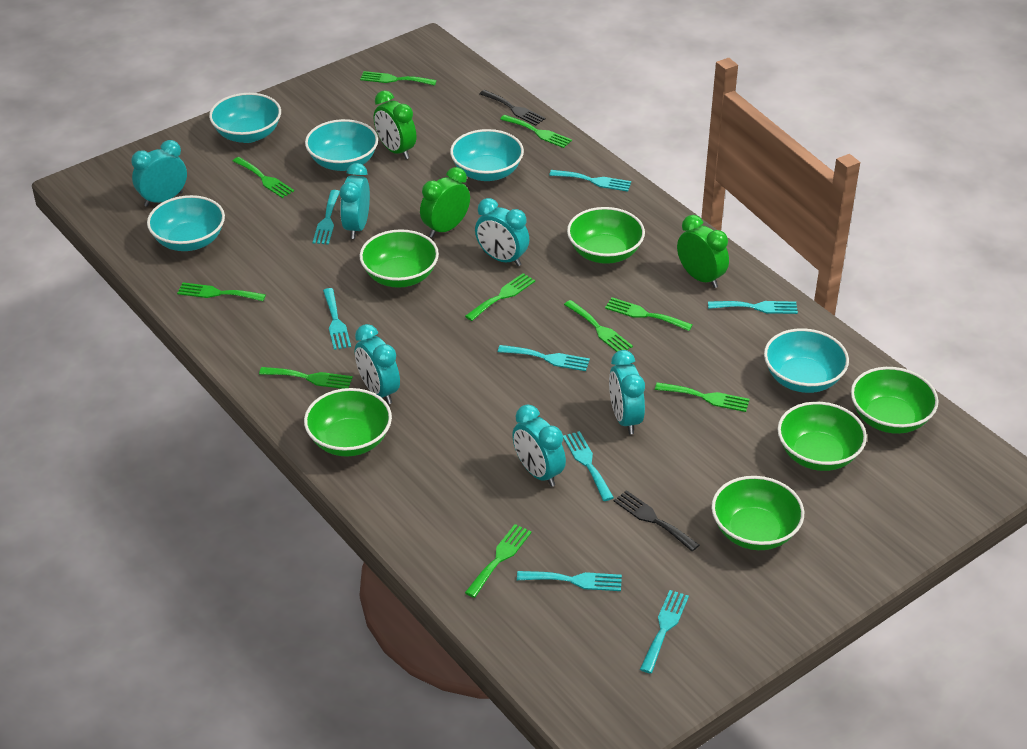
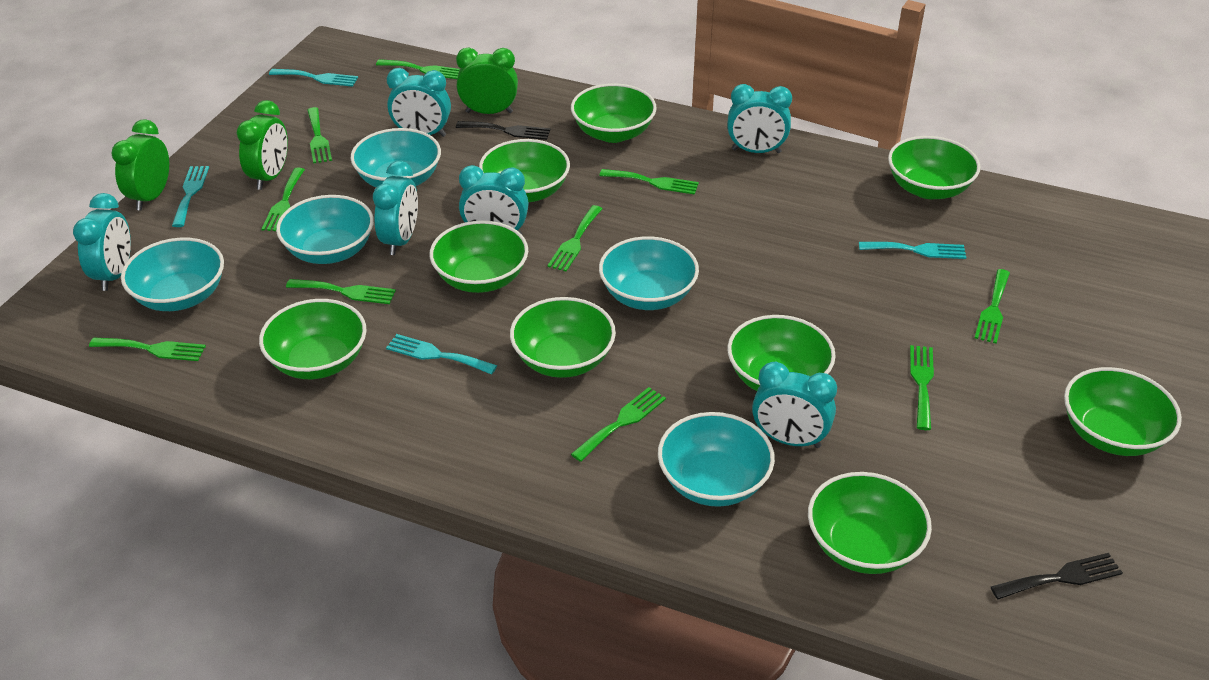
green bowl: [304,388,392,457] [360,229,439,288] [567,207,645,264] [712,476,804,550] [778,402,867,471] [851,367,938,434] = 6 -> [259,299,367,379] [430,221,528,293] [479,139,570,203] [510,297,616,378] [571,83,657,143] [727,315,836,391] [808,472,932,574] [888,136,981,199] [1064,367,1182,456] = 9
turquoise fork: [313,190,340,244] [323,288,351,350] [498,345,590,371] [517,571,622,591] [549,170,631,192] [563,431,614,501] [640,590,689,674] [708,301,798,314] = 8 -> [172,166,209,227] [269,69,358,87] [386,334,497,374] [859,242,966,259] = 4

